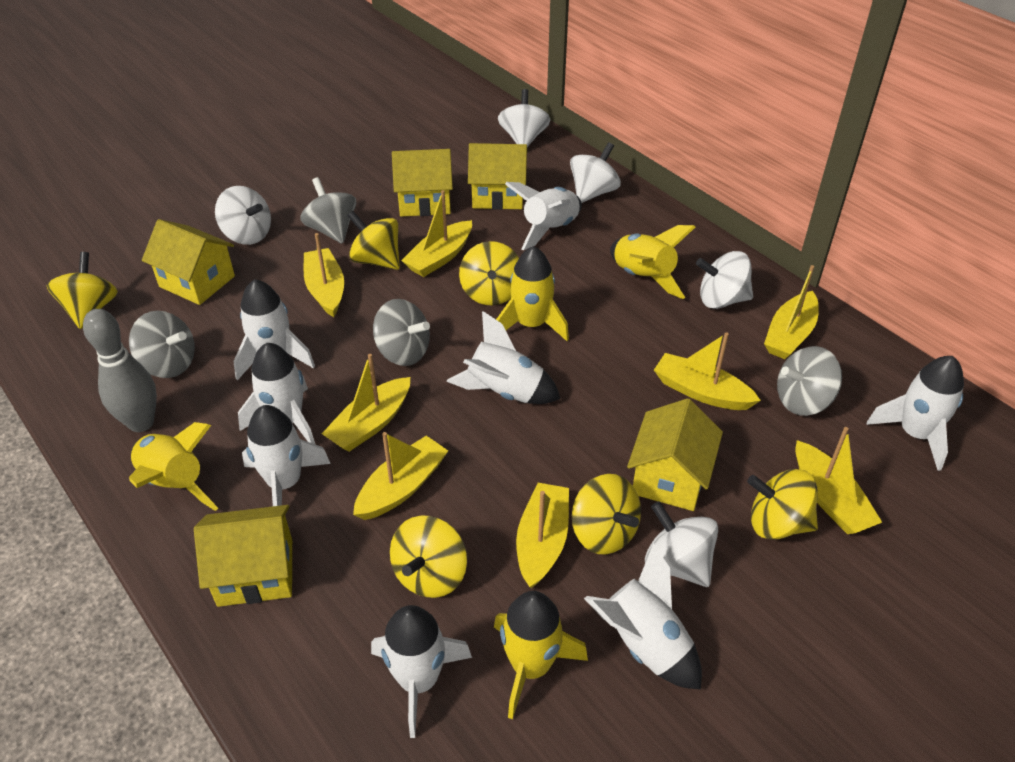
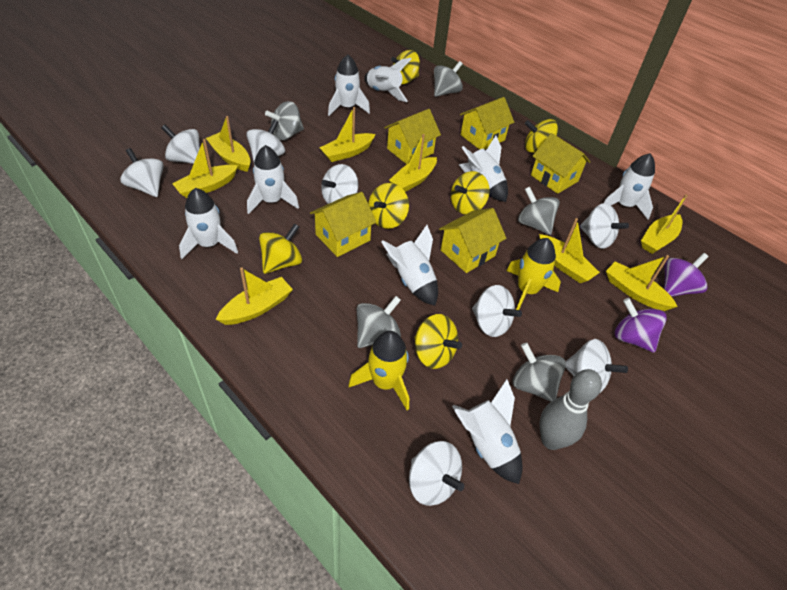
grey spinning top: [129,311,195,378] [300,177,356,244] [373,299,430,366] [777,346,842,416] = 4 -> [265,101,304,140] [357,296,401,348] [434,61,463,97] [513,342,566,402] [518,187,560,235] = 5
purple spinning top: none = 0 -> [615,298,667,353] [664,253,709,297] = 2
white spinning top: [215,186,271,245] [498,89,550,147] [570,142,621,203] [645,501,718,587] [696,251,753,309] = 5 -> [120,148,164,197] [161,124,200,164] [246,120,285,162] [321,164,358,204] [409,441,464,506] [472,285,522,337] [565,339,628,393] [580,203,629,249] = 8
yellow rocket: [129,422,218,511] [494,591,588,719] [496,246,569,341] [610,225,695,299] = 4 -> [349,331,409,410] [507,238,561,310] = 2

